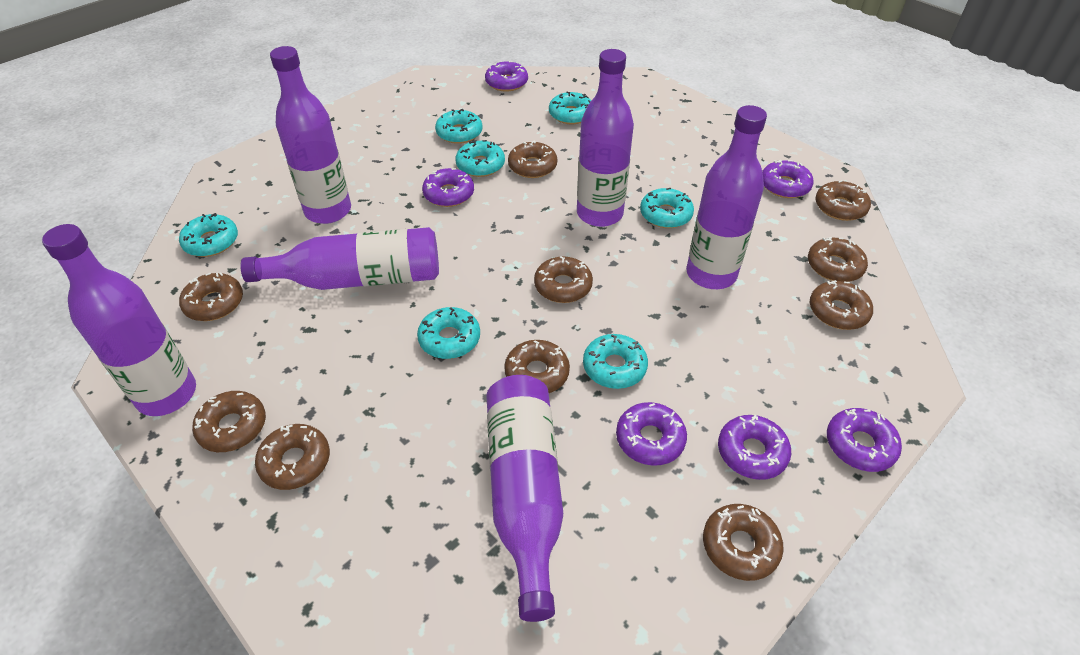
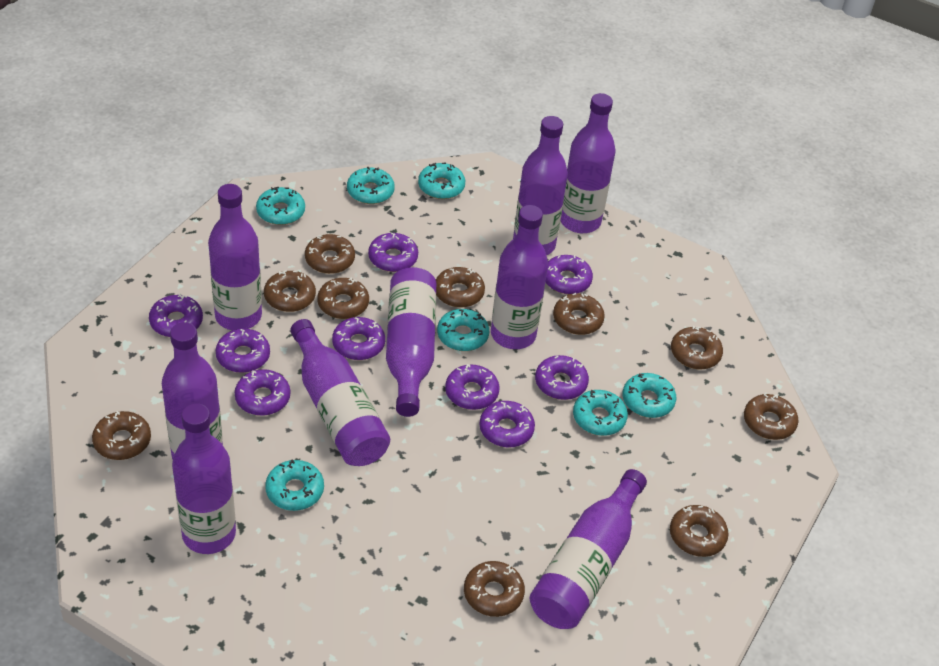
purple bottle: [42,224,196,416] [240,227,439,290] [270,46,351,224] [486,375,563,622] [577,49,634,227] [686,105,767,289] = 6 -> [162,322,223,459] [172,403,236,554] [208,184,262,330] [291,319,390,466] [386,267,436,417] [491,205,548,349] [513,116,568,255] [529,469,647,629] [561,93,615,233] = 9
purple donut: [422,168,474,207] [485,61,528,92] [616,402,687,466] [718,415,791,480] [762,160,814,198] [827,408,902,472] = 6 -> [149,294,203,337] [216,329,270,373] [235,369,290,416] [332,317,385,360] [368,233,418,272] [445,364,499,410] [479,401,535,447] [535,355,589,400] [545,255,593,294] = 9

